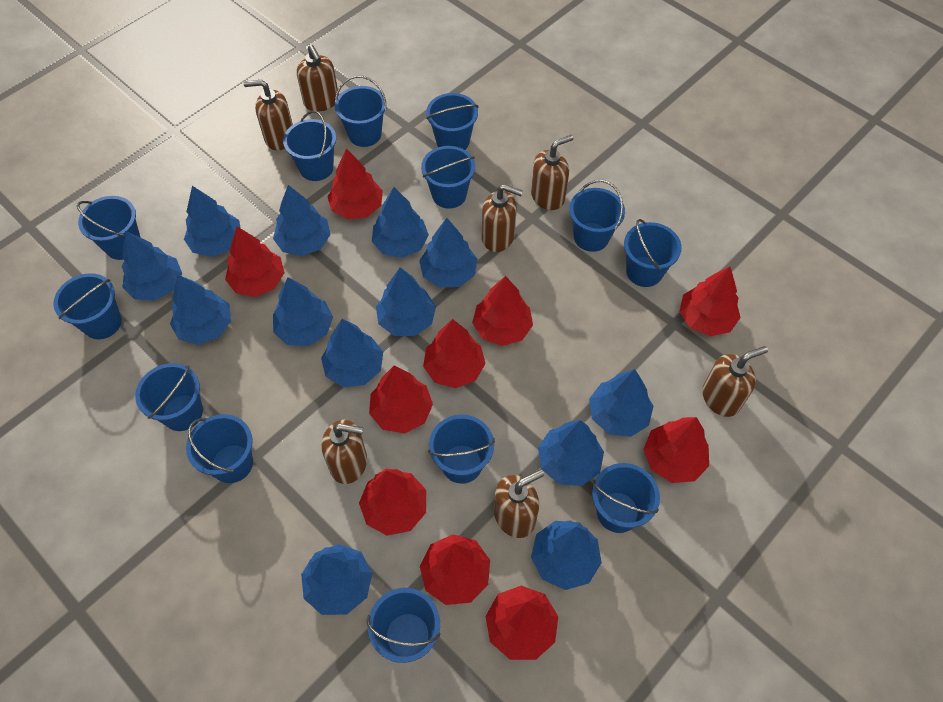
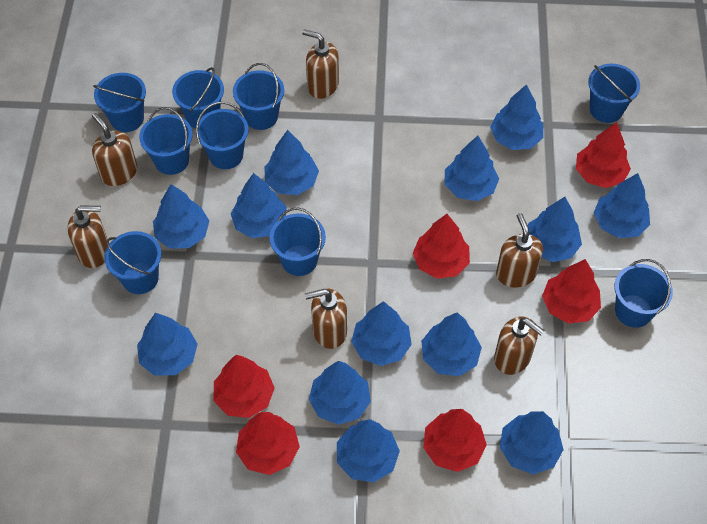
blue bucket: [53,273,122,339] [77,196,141,260] [135,363,203,431] [186,414,253,483] [283,111,336,181] [335,76,387,147] [367,588,440,663] [421,146,475,209] [426,93,479,150] [428,414,495,484] [569,180,625,252] [592,463,660,533] [624,219,682,287] = 13 -> [93,73,146,132] [104,231,161,294] [139,107,193,175] [172,67,224,129] [196,102,249,169] [233,63,284,130] [270,208,326,276] [588,64,640,123] [615,259,673,328] = 9
brown soap dispenser: [243,80,293,151] [297,45,339,112] [322,420,367,484] [482,184,523,252] [494,469,544,538] [531,135,573,210] [702,346,768,417] = 7 -> [68,205,108,268] [92,113,138,186] [302,29,339,99] [305,289,347,349] [494,317,545,375] [496,213,543,288] = 6
red tree: [225,226,285,297] [327,148,383,220] [359,469,426,536] [369,366,433,434] [420,534,490,605] [423,319,486,388] [472,276,533,346] [486,586,558,660] [643,417,709,483] [679,266,741,336] = 10 -> [214,355,275,418] [236,412,300,475] [413,214,470,279] [423,409,487,472] [542,259,601,323] [576,122,631,188] = 6

